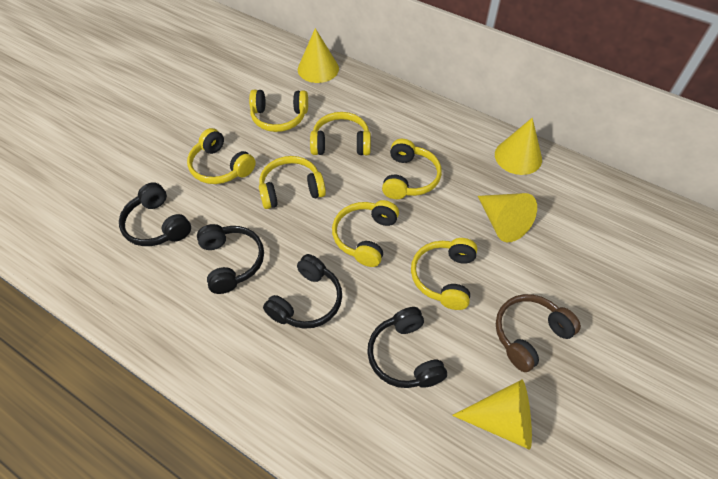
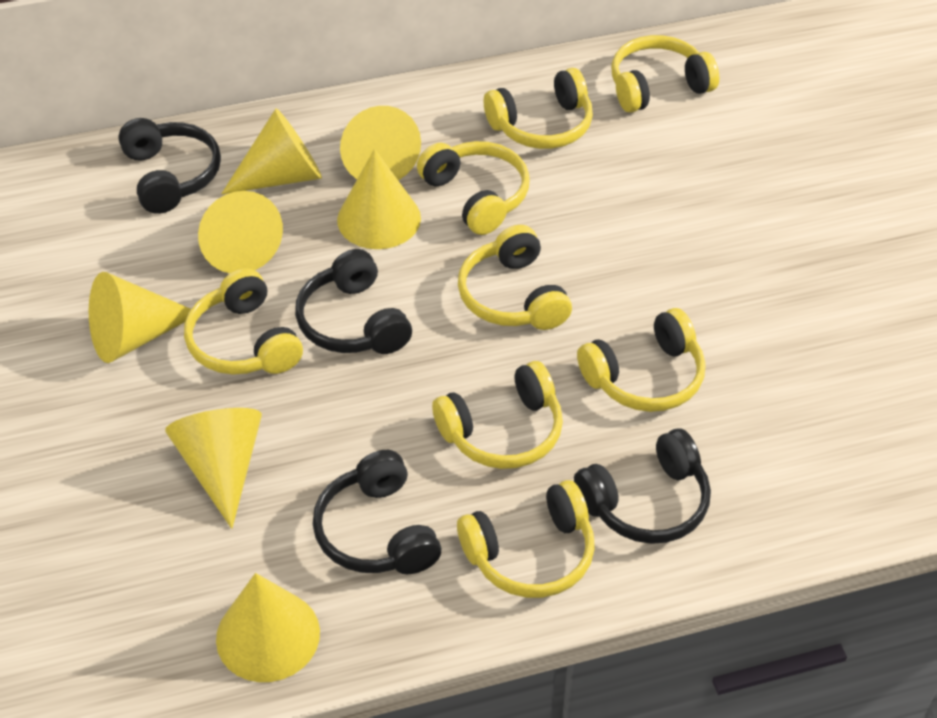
brown headphones: [496,294,581,372] = 1 -> none = 0
yellow cone: [298,28,339,83] [452,380,532,450] [478,193,537,242] [495,118,542,175] = 4 -> [89,272,191,363] [165,408,262,529] [198,191,283,273] [216,573,320,682] [221,108,322,194] [337,149,421,249] [340,106,421,180] = 7
yellow headphones: [187,128,256,184] [249,90,308,132] [259,156,326,209] [310,112,371,155] [332,200,399,267] [382,139,442,199] [411,238,477,310] = 7 -> [184,268,303,375] [417,141,530,235] [432,361,563,469] [457,480,595,598] [458,225,572,330] [484,68,593,149] [577,308,705,412] [611,35,719,113] = 8

